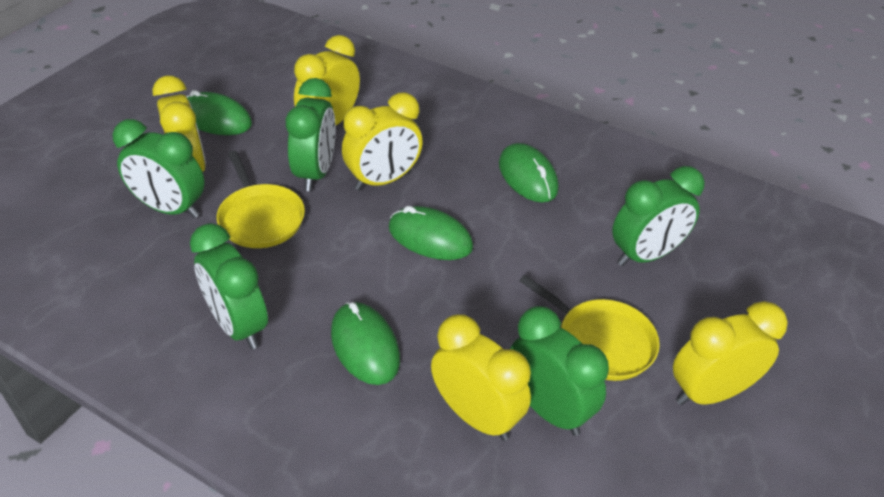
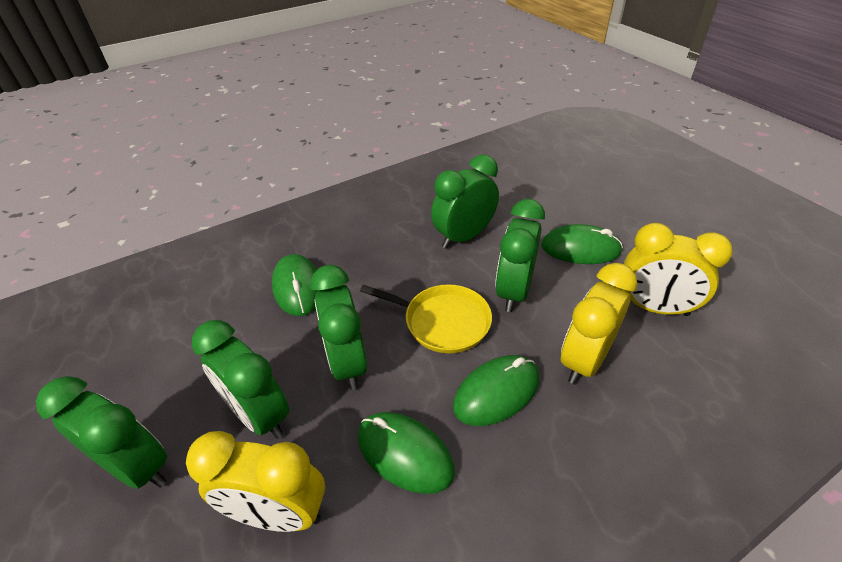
yellow clock: [152,76,206,172] [294,35,360,126] [342,93,423,190] [431,315,531,441] [673,301,788,405] = 5 -> [186,431,325,532] [561,263,637,384] [624,223,732,316] = 3
yellow pan: [217,151,305,248] [519,275,660,381] = 2 -> [360,284,492,353] = 1

